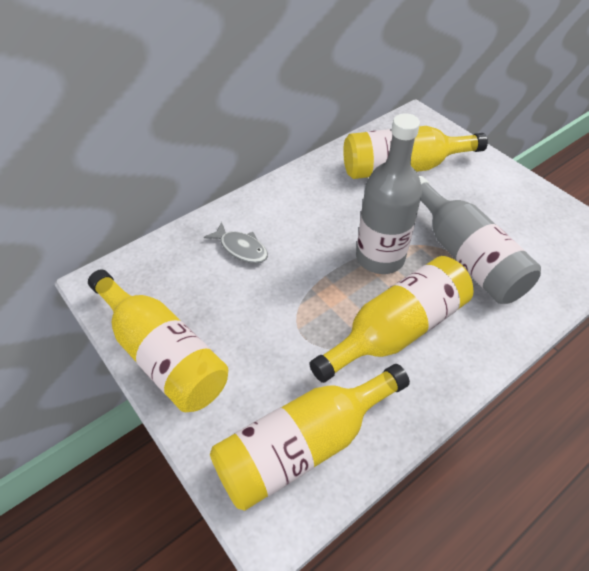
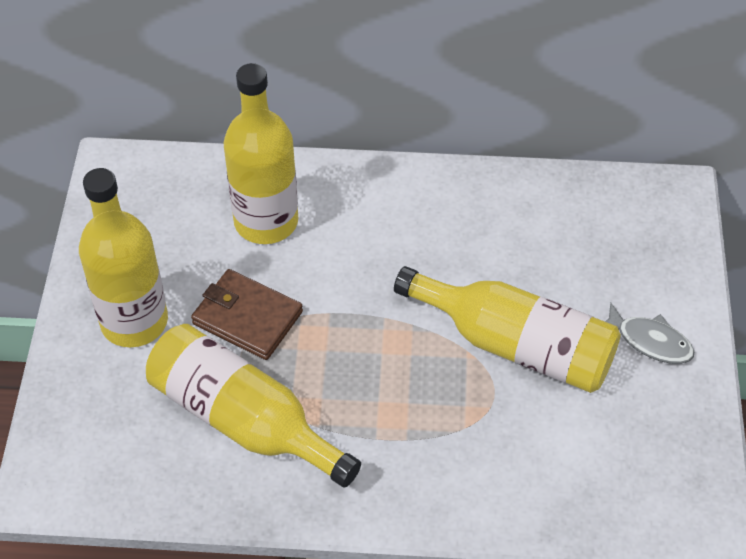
brown wallet: none = 0 -> [191,269,303,360] = 1
grey bottle: [356,113,422,274] [419,176,541,304] = 2 -> none = 0

